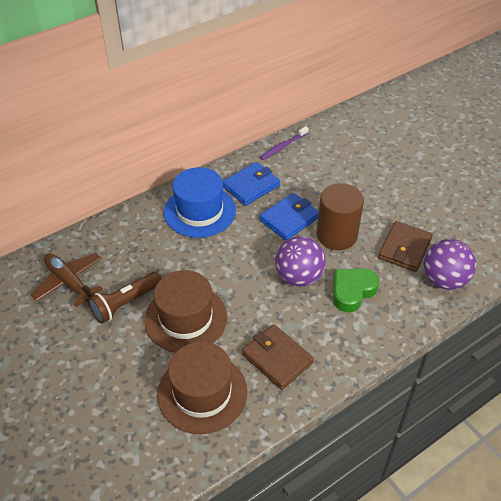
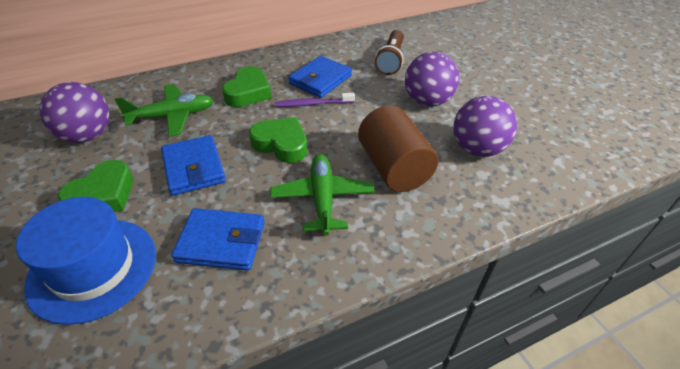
blue wallet: [223,162,280,206] [260,193,319,241] = 2 -> [161,135,226,196] [171,208,265,271] [289,56,352,98] = 3
brown hat: [144,270,227,353] [157,342,247,434] = 2 -> none = 0
brown plane: [31,253,103,307] = 1 -> none = 0
brown wallet: [242,324,314,390] [378,221,433,272] = 2 -> none = 0
green heart: [333,269,379,312] = 1 -> [58,160,133,212] [222,66,272,107] [249,117,307,163] = 3
green plane: none = 0 -> [115,84,214,136] [270,154,375,235] = 2
purple ball: [275,236,326,287] [423,239,476,290] = 2 -> [40,82,109,143] [405,52,459,107] [453,96,517,157] = 3

